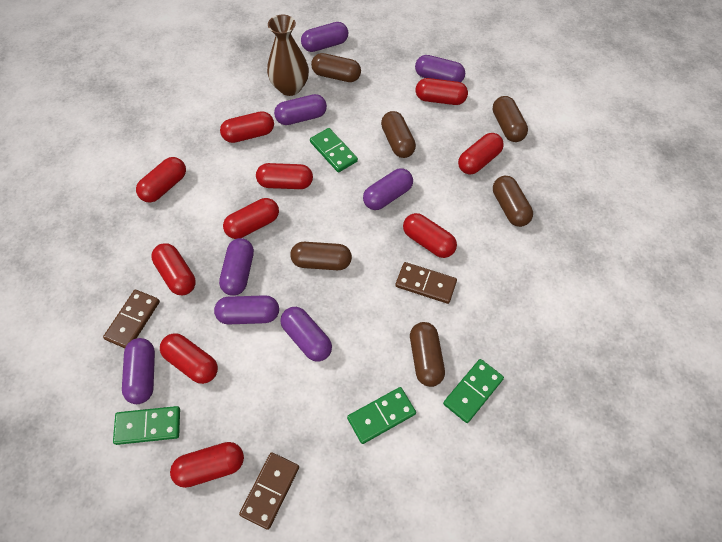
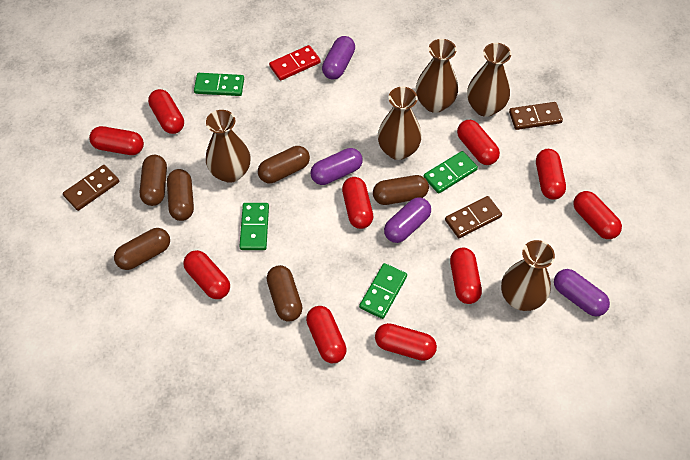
brown vase: [267,14,309,96] = 1 -> [206,110,250,183] [378,87,422,160] [416,39,458,113] [467,43,511,117] [501,240,555,311] = 5
purple capsule: [122,338,155,404] [214,295,279,324] [219,238,254,296] [274,94,327,125] [280,307,332,361] [301,22,348,52] [363,168,413,210] [415,55,465,82] = 8 -> [311,148,363,185] [322,36,355,79] [384,197,431,243] [554,269,610,316] = 4
red domino: none = 0 -> [269,45,321,81] = 1

